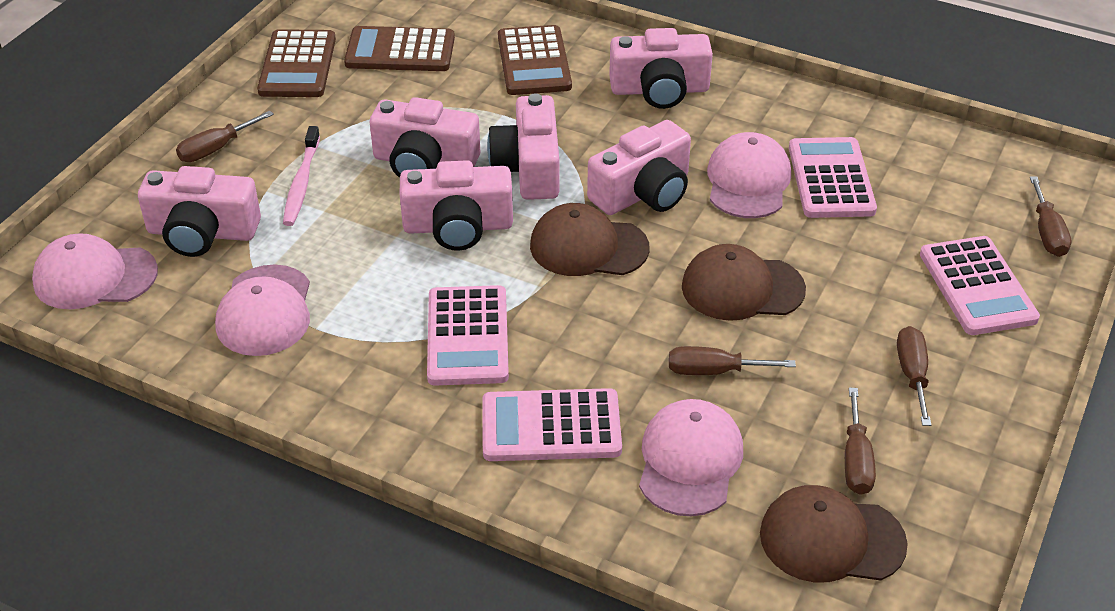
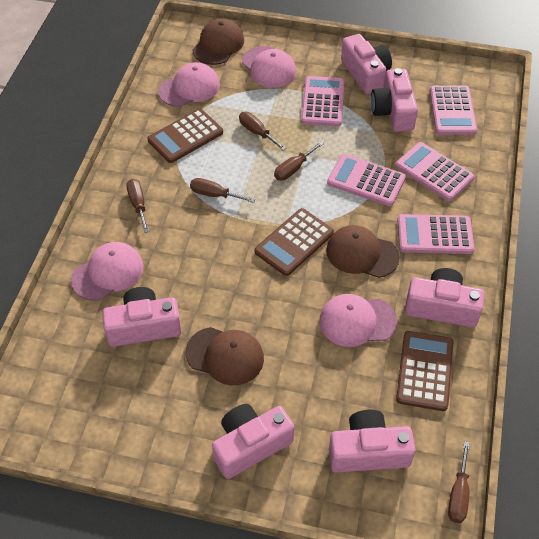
pink calculator: [427,285,509,386] [482,388,622,461] [789,137,877,218] [920,236,1040,335] = 4 -> [301,76,344,126] [327,154,406,206] [396,142,474,201] [397,214,475,254] [430,85,477,135] = 5
pink toothbrush: [283,126,320,226] = 1 -> none = 0

